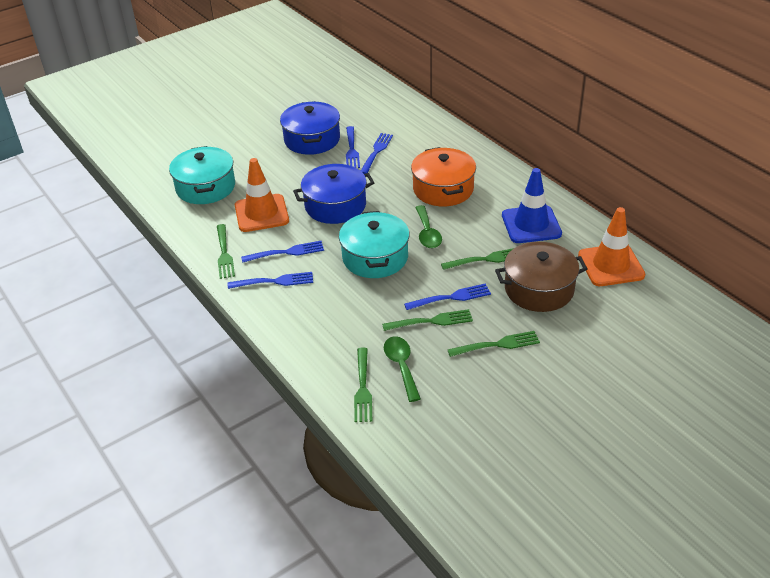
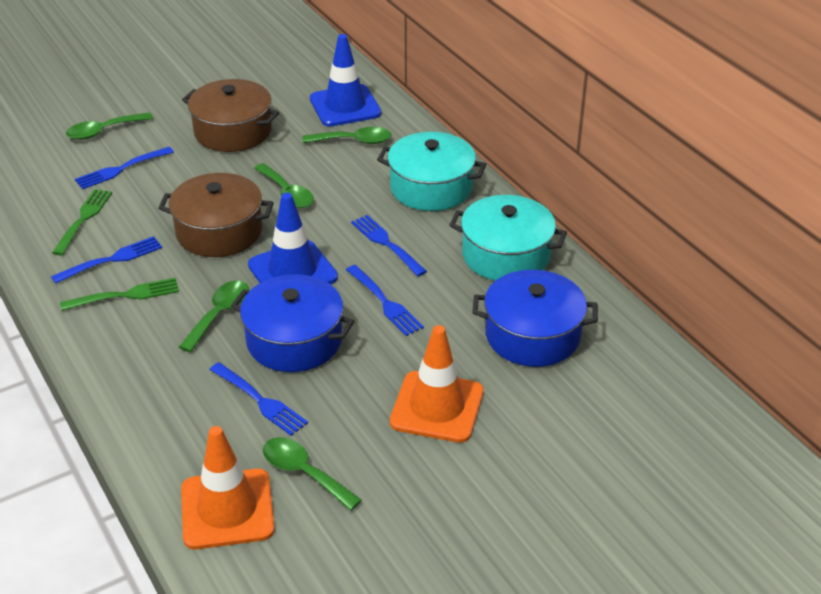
blue traffic cone: [502,168,562,243] = 1 -> [248,193,338,284] [310,34,381,127] = 2
brown pot: [495,242,587,312] = 1 -> [158,173,274,257] [182,79,279,152] = 2
green fork: [217,224,235,279] [354,348,372,422] [382,309,473,331] [441,248,514,270] [447,331,540,357] = 5 -> [52,189,112,255] [60,278,179,311] = 2
green spoon: [384,336,421,402] [415,205,442,248] = 2 -> [66,112,153,140] [179,280,249,352] [254,163,314,208] [263,437,362,511] [303,127,392,144] = 5
orange pot: [411,147,476,206] = 1 -> none = 0

